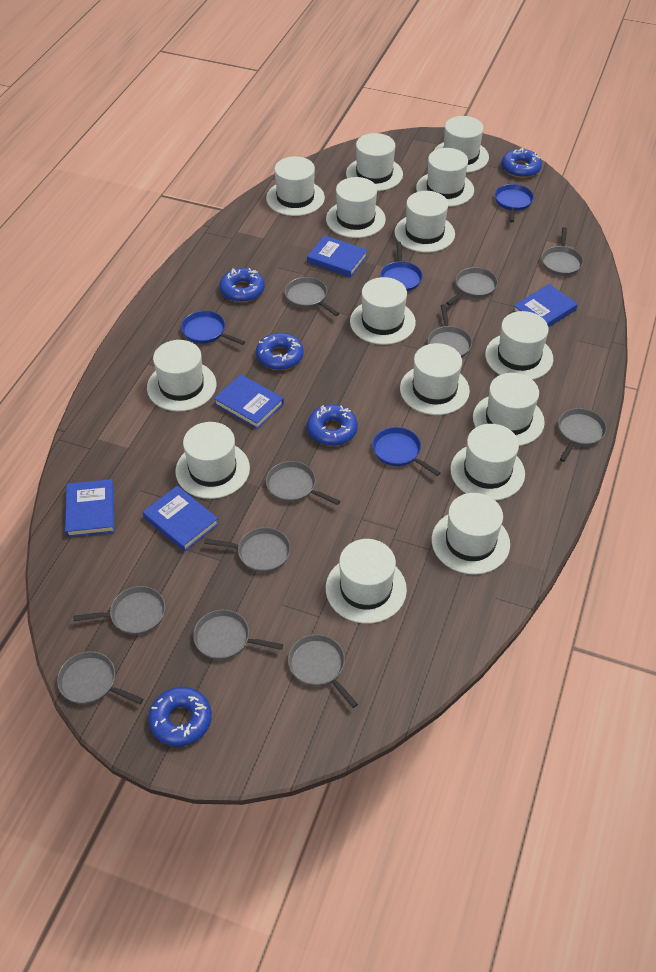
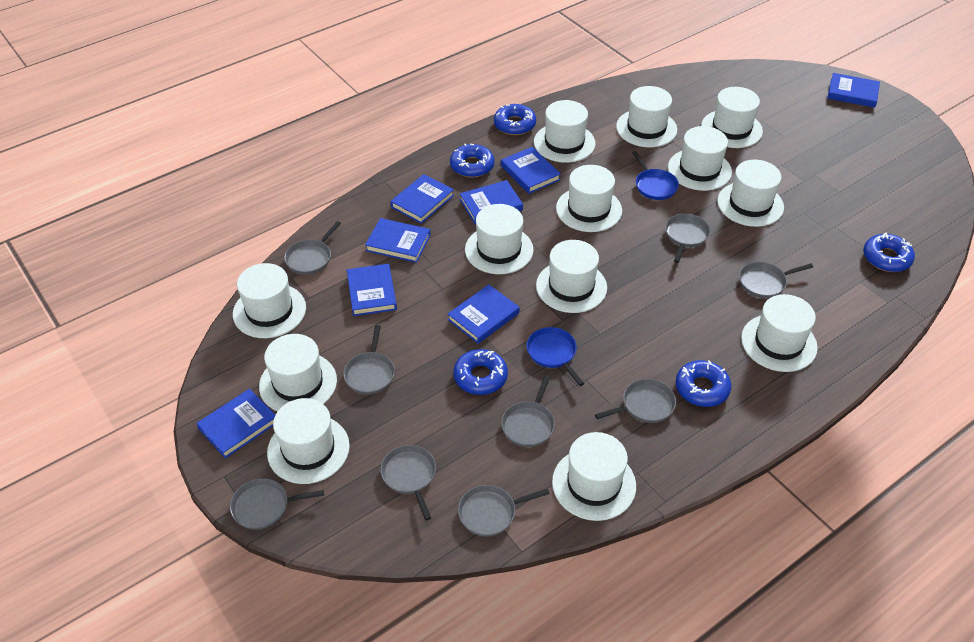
blue book: [65,479,114,537] [143,486,219,552] [214,374,284,429] [307,235,367,277] [512,284,578,328] = 5 -> [196,389,275,458] [347,264,397,316] [365,218,430,263] [390,174,454,224] [448,284,519,344] [460,180,523,224] [501,147,561,194] [827,73,880,108] = 8
blue pan: [181,311,245,345] [372,427,440,476] [381,242,423,291] [495,184,534,222] = 4 -> [526,327,584,386] [632,151,679,200] = 2
grey pan: [57,651,144,704] [73,586,165,635] [193,610,283,660] [204,527,291,572] [266,461,341,505] [285,277,339,316] [288,634,358,708] [428,304,472,358] [446,267,498,306] [542,227,583,276] [558,408,607,462] = 11 -> [230,478,324,530] [284,221,341,275] [343,325,395,395] [380,445,436,520] [458,485,550,537] [501,375,555,447] [595,379,676,423] [665,214,711,263] [739,262,813,298] = 9
white hat: [147,340,216,411] [175,422,250,499] [266,156,325,216] [326,177,386,238] [326,539,407,624] [346,133,403,191] [350,277,416,345] [394,191,455,253] [400,343,470,415] [416,148,474,207] [432,493,510,575] [434,116,489,173] [450,424,525,501] [473,373,545,446] [485,311,553,380] = 15 -> [233,263,306,338] [259,334,337,412] [267,398,350,484] [465,204,534,274] [534,100,596,163] [536,240,607,313] [552,432,636,521] [556,165,622,232] [616,86,677,147] [668,126,732,191] [701,87,763,148] [717,160,784,227] [741,294,818,372] = 13

